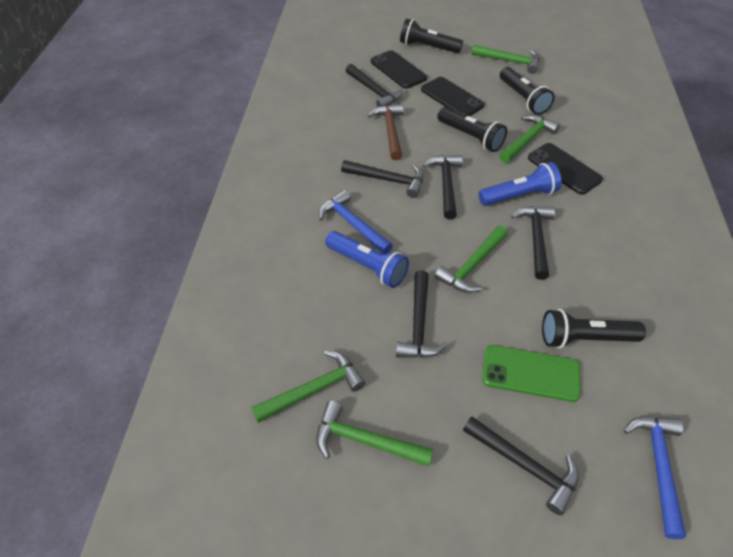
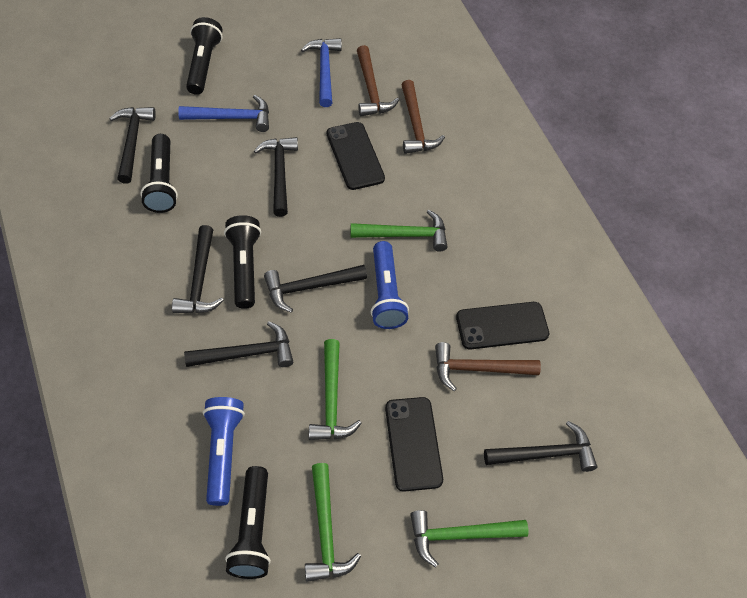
brown hammer: [368,104,404,160] = 1 -> [357,45,399,116] [401,80,445,154] [435,342,541,391] = 3
green hammer: [251,351,365,423] [316,401,433,466] [435,226,508,293] [471,45,540,74] [500,115,560,163] = 5 -> [305,463,361,582] [309,339,362,440] [350,210,447,252] [410,510,528,567] = 4
green phone: [482,345,581,402] = 1 -> none = 0

